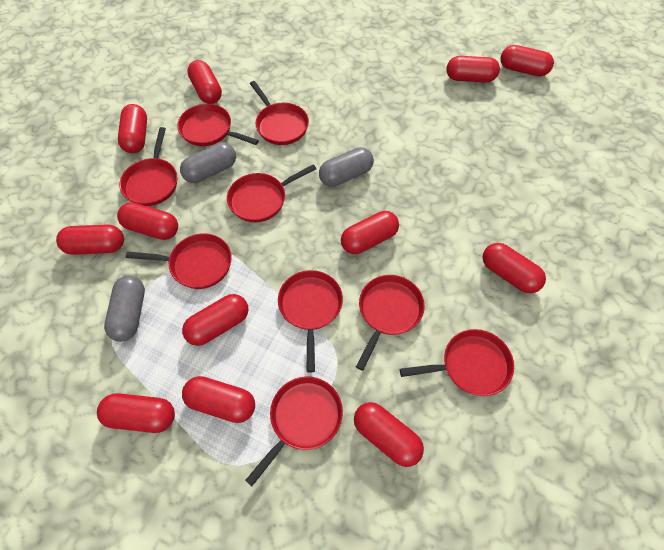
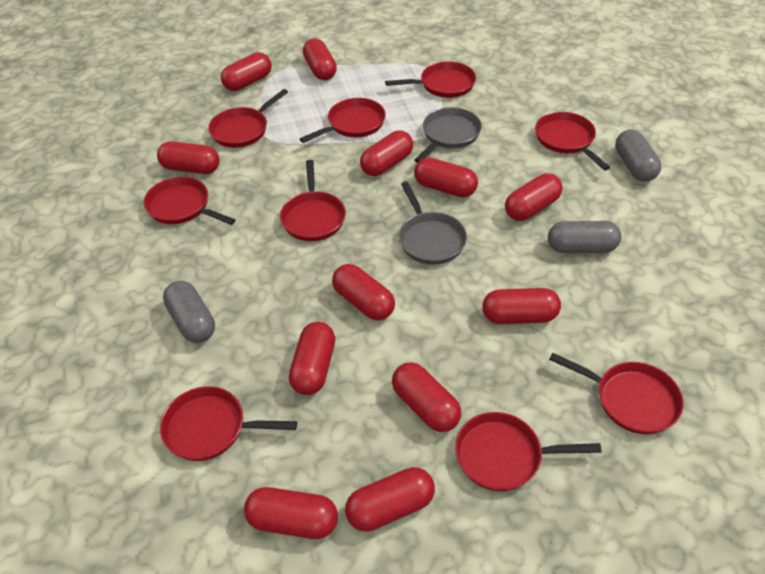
grey pan: none = 0 -> [399,182,467,265] [415,107,482,163] = 2

